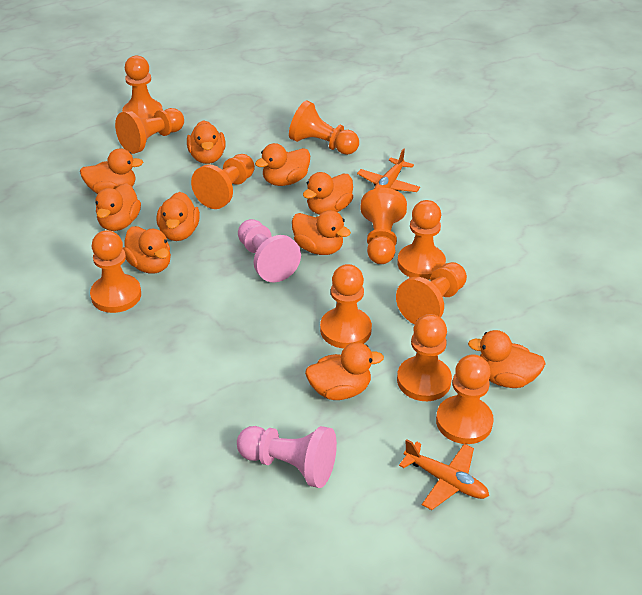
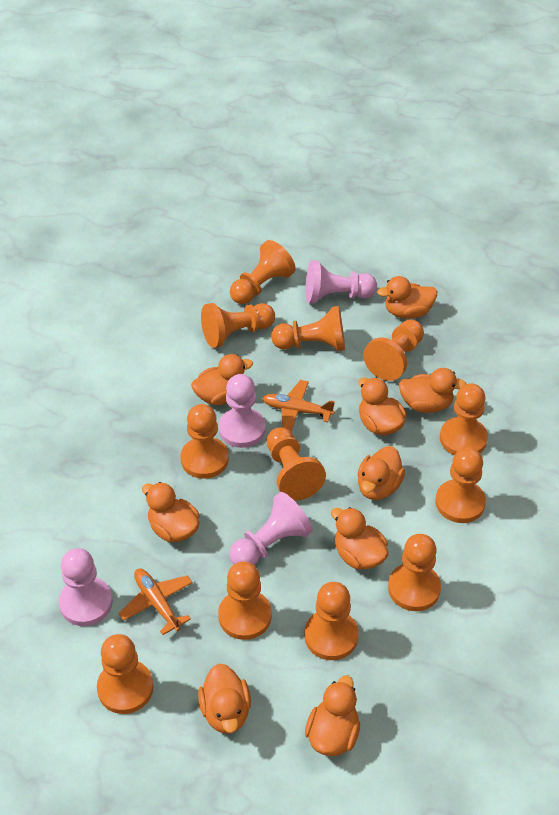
orange duck: [80,148,143,194] [96,183,141,231] [123,226,171,274] [156,192,200,241] [187,120,226,164] [255,143,310,186] [292,210,351,255] [303,172,353,215] [305,342,384,400] [468,330,546,388] = 10 -> [142,482,200,542] [191,354,253,405] [198,664,251,733] [305,676,360,756] [331,507,388,569] [357,446,405,500] [358,377,406,435] [377,276,437,319] [399,368,466,413] = 9
orange pawn: [90,230,141,313] [115,108,184,154] [122,56,163,119] [191,154,255,209] [289,101,359,155] [320,264,372,348] [360,188,407,264] [396,262,467,325] [397,200,446,280] [397,314,452,401] [436,354,494,444] = 11 -> [97,634,153,714] [181,404,229,479] [201,303,275,348] [218,562,272,640] [230,240,296,304] [267,427,326,500] [271,306,345,351] [304,582,359,660] [363,320,424,381] [388,534,441,611] [436,448,486,523] [440,383,488,455] = 12
pink pawn: [237,426,337,488] [238,219,301,282] = 2 -> [59,548,113,626] [219,374,266,448] [229,492,313,565] [305,260,377,304] = 4

